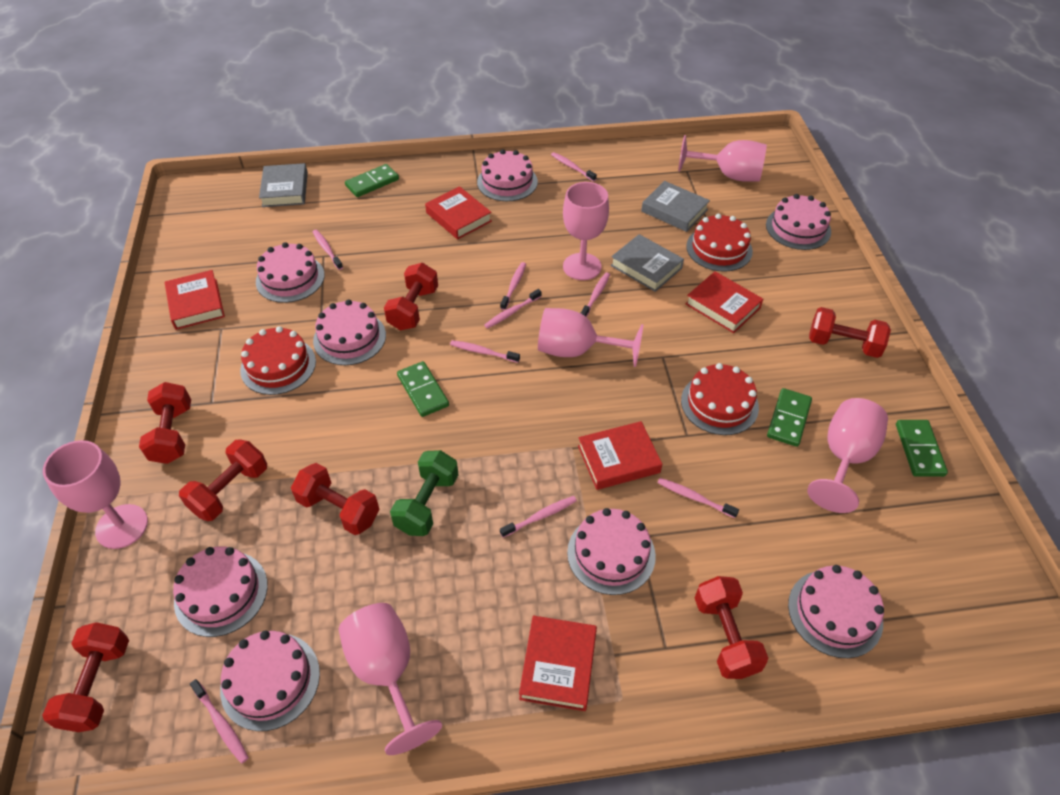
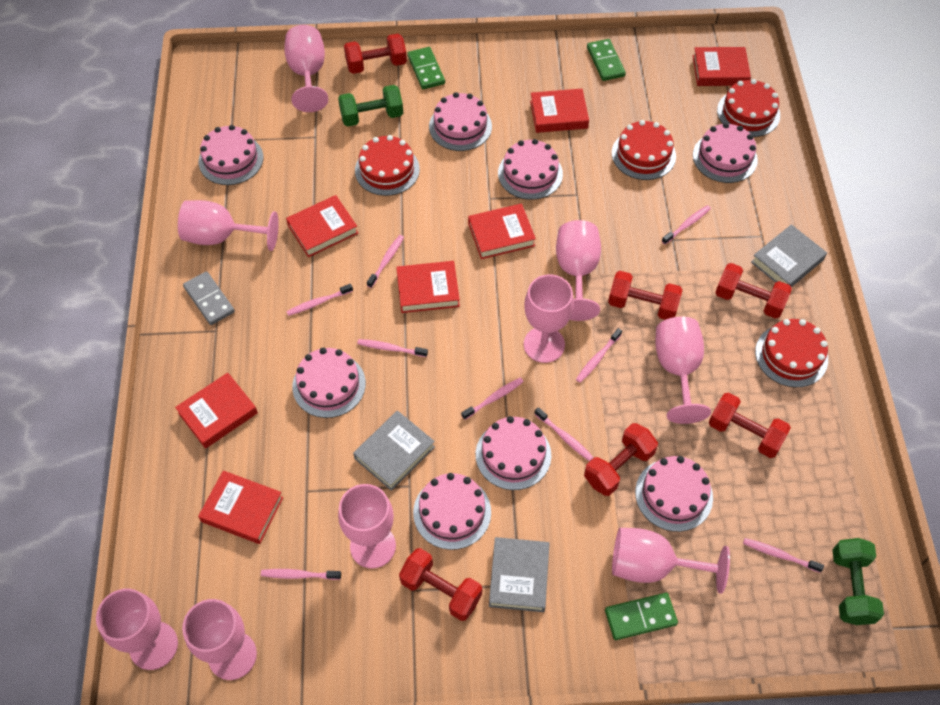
green domino: [345,164,399,197] [397,361,449,417] [767,388,812,447] [896,420,948,477] = 4 -> [407,47,445,89] [587,39,626,81] [605,593,678,640] = 3
green dumbbell: [390,450,459,536] = 1 -> [338,85,403,127] [832,538,884,625] = 2
grey domino: none = 0 -> [183,271,235,325] = 1
pink goblet: [43,440,148,549] [339,603,442,755] [538,308,643,367] [563,182,609,280] [678,135,767,182] [807,398,888,513] = 6 -> [96,589,178,670] [178,200,279,251] [182,599,257,680] [284,25,328,112] [338,484,396,569] [524,274,574,363] [556,220,601,321] [612,528,730,594] [655,317,711,424] = 9
red book: [165,270,225,330] [425,186,492,239] [519,616,597,711] [578,421,662,490] [686,271,763,333] = 5 -> [175,373,258,449] [198,470,283,544] [286,195,358,257] [396,261,460,313] [468,204,536,259] [530,89,589,133] [693,47,751,86] = 7
red cake: [240,326,316,395] [681,363,759,435] [686,214,753,272] = 3 -> [355,135,420,196] [612,120,676,180] [717,79,780,137] [755,319,828,387] = 4
red dumbbell: [42,622,129,732] [139,382,191,464] [179,439,267,521] [291,463,380,535] [384,263,438,330] [695,576,768,679] [809,307,891,358] = 7 -> [344,34,407,74] [399,548,482,621] [584,423,658,496] [608,271,683,320] [709,393,791,458] [715,263,792,319] = 6

